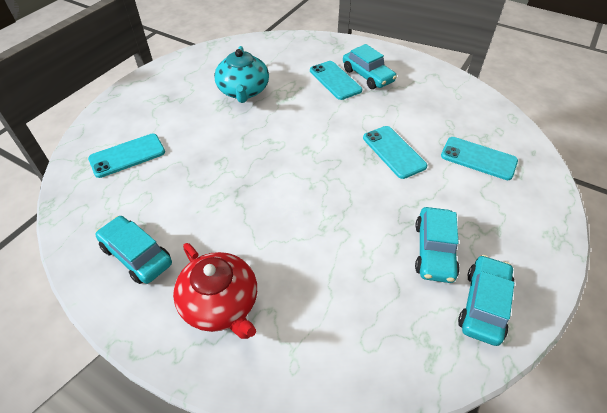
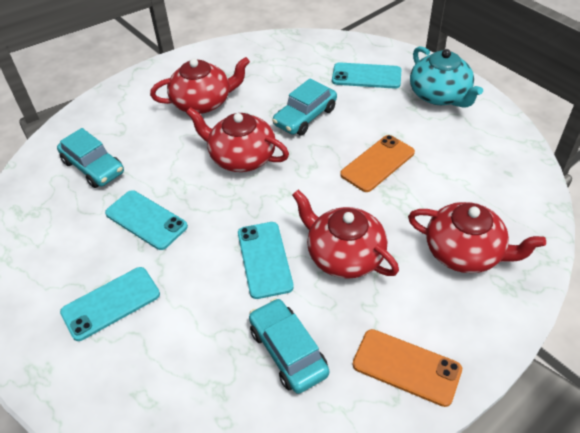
orange phone: none = 0 -> [340,135,415,192] [352,329,462,407] = 2
red teapot: [173,243,257,339] = 1 -> [150,57,250,114] [186,107,289,172] [292,190,399,279] [408,202,546,273] = 4
turquoise car: [95,216,172,284] [343,44,397,89] [415,207,460,283] [458,255,514,346] = 4 -> [57,128,124,188] [249,298,329,394] [272,79,337,135] = 3

